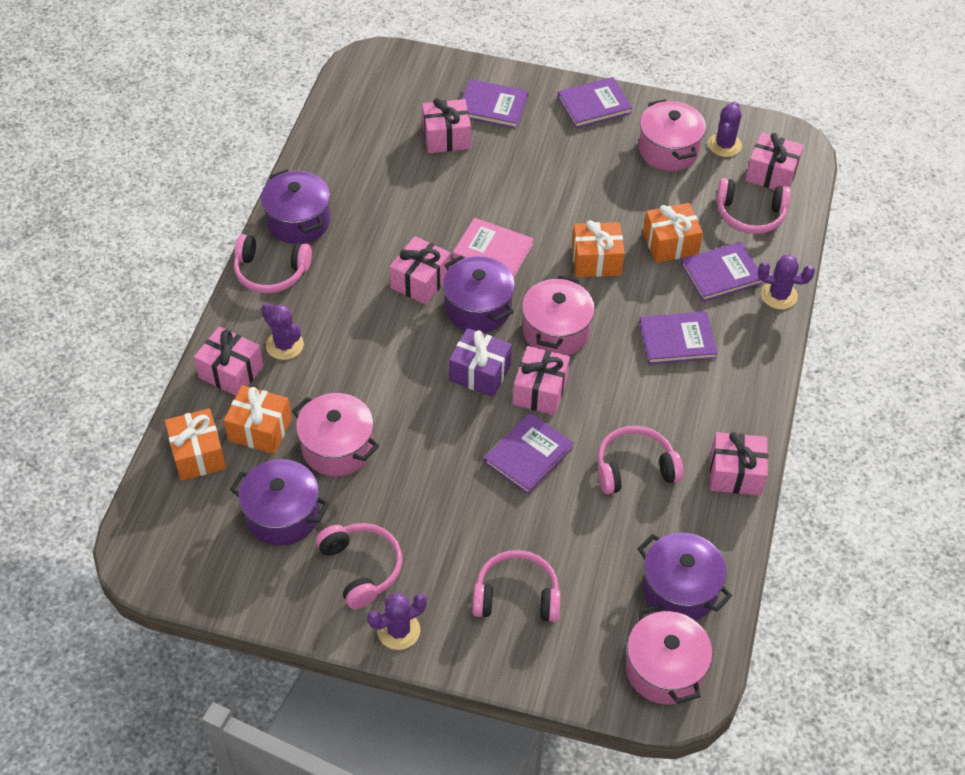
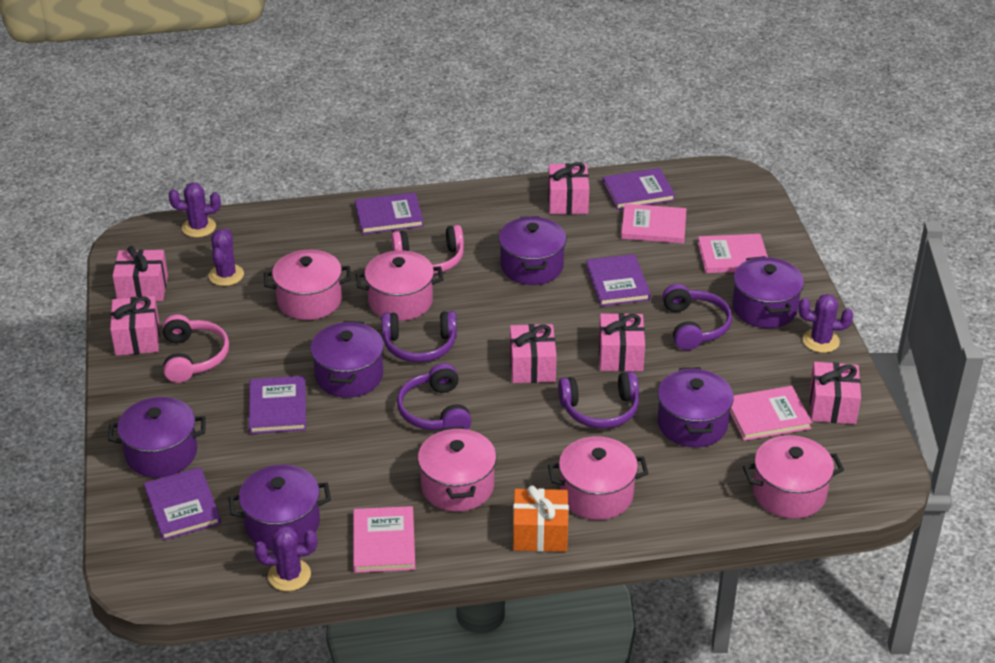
orange gift: [165,408,226,481] [224,385,292,454] [572,220,625,277] [643,203,703,263] = 4 -> [513,485,569,552] = 1
pink book: [453,218,534,278] = 1 -> [353,506,415,573] [621,204,686,244] [698,234,768,273] [730,386,812,441] = 4
pink headphones: [234,234,312,293] [316,523,402,609] [473,550,561,622] [597,426,683,494] [716,178,791,234] = 5 -> [163,314,229,383] [391,225,464,274] = 2
pink pot: [292,393,379,476] [522,275,595,356] [626,604,713,704] [638,99,706,171] = 4 -> [264,250,351,320] [356,250,444,321] [418,426,496,512] [548,437,649,520] [743,435,844,519] = 5
purple gift: [449,328,512,397] = 1 -> none = 0
purple headphones: none = 0 -> [382,311,457,362] [397,363,472,430] [558,371,639,428] [662,284,732,350] = 4
purple pot: [230,459,329,546] [261,169,330,244] [443,255,515,333] [638,533,732,620] = 4 -> [108,397,206,478] [229,465,331,550] [310,321,384,398] [499,216,566,285] [658,367,734,447] [732,256,804,328] = 6

